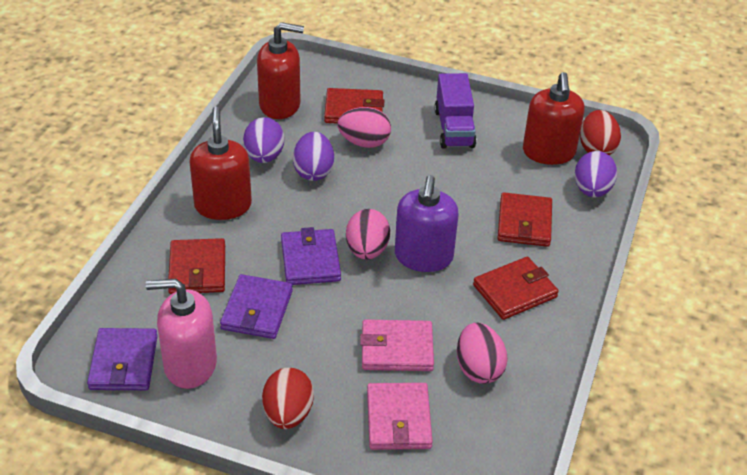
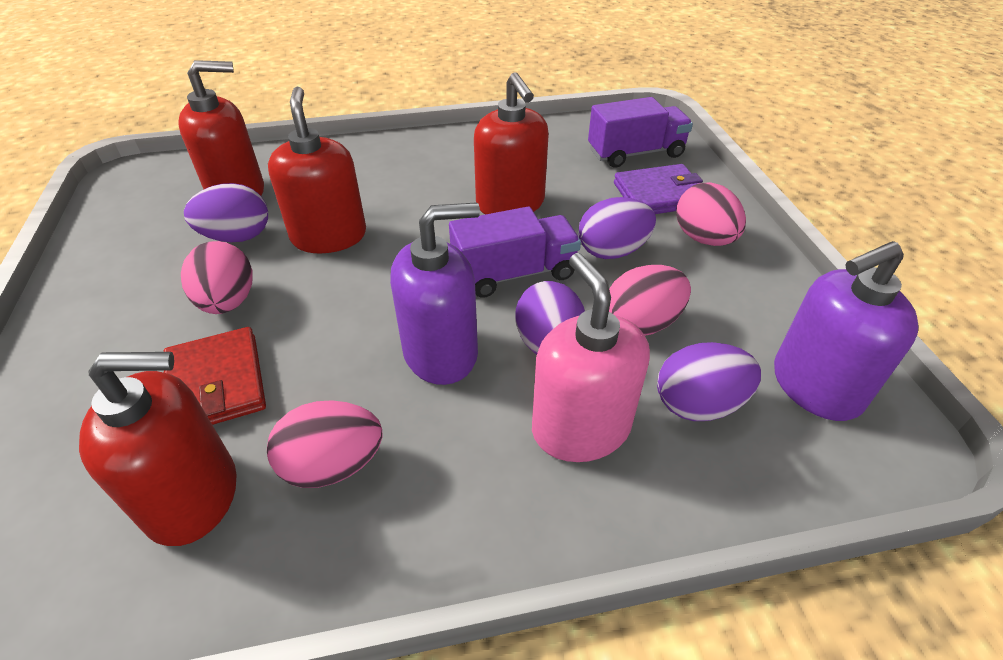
pink egg: [337,107,391,148] [346,209,390,260] [457,323,508,384] = 3 -> [181,241,253,314] [267,400,383,488] [609,265,691,336] [676,182,746,246] = 4
pink wallet: [360,319,434,371] [367,383,433,450] = 2 -> none = 0
purple egg: [243,117,284,163] [293,132,334,181] [575,151,617,197] = 3 -> [184,183,268,242] [516,281,585,355] [578,197,656,259] [657,342,761,421] = 4
purple soap dispenser: [395,175,459,272] = 1 -> [390,202,480,385] [774,241,918,421] = 2
purple truck: [434,73,476,149] = 1 -> [449,207,581,298] [588,97,693,168] = 2
purple wallet: [87,328,158,390] [220,274,293,339] [281,227,341,285] = 3 -> [614,164,703,214] = 1
red egg: [262,368,314,429] [580,110,621,155] = 2 -> none = 0
red soap dispenser: [189,107,252,220] [257,22,304,119] [523,72,585,165] = 3 -> [79,352,237,546] [178,60,264,196] [268,87,366,254] [474,72,549,215] = 4
red wallet: [168,238,225,294] [324,88,384,123] [473,257,559,320] [497,192,552,247] = 4 -> [164,327,266,425] = 1

